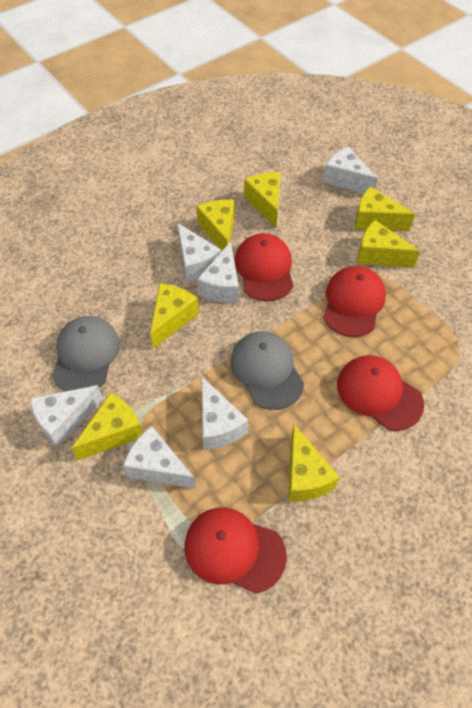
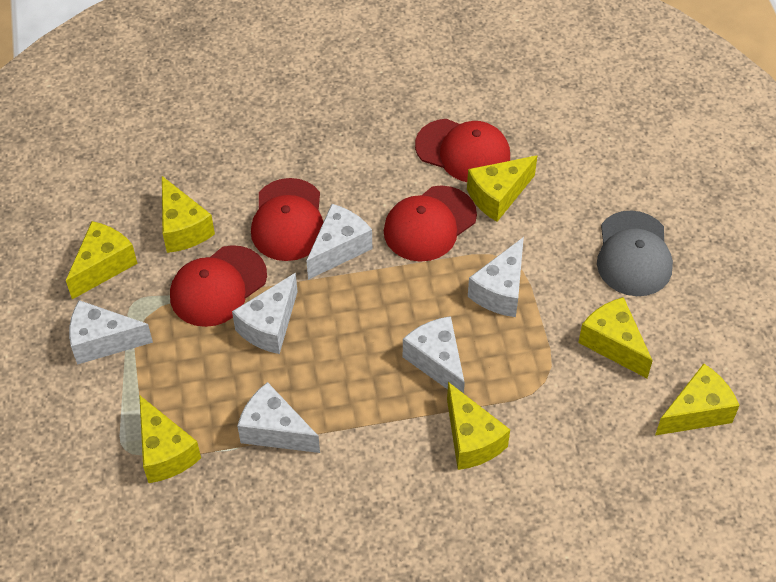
grey cap: [52,316,120,391] [230,331,304,410] = 2 -> [597,210,673,296] = 1

